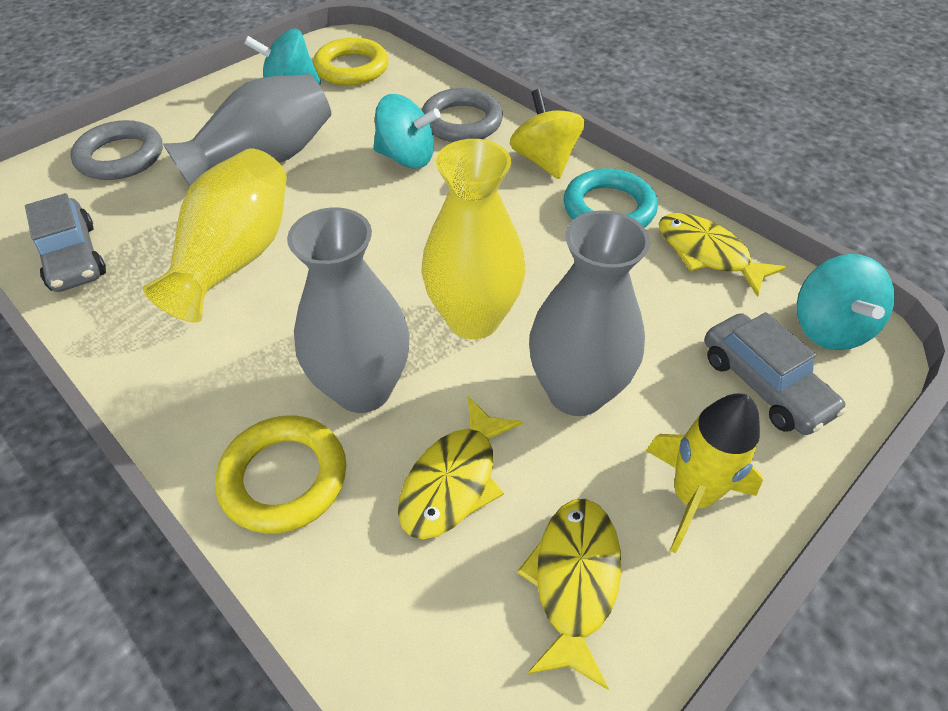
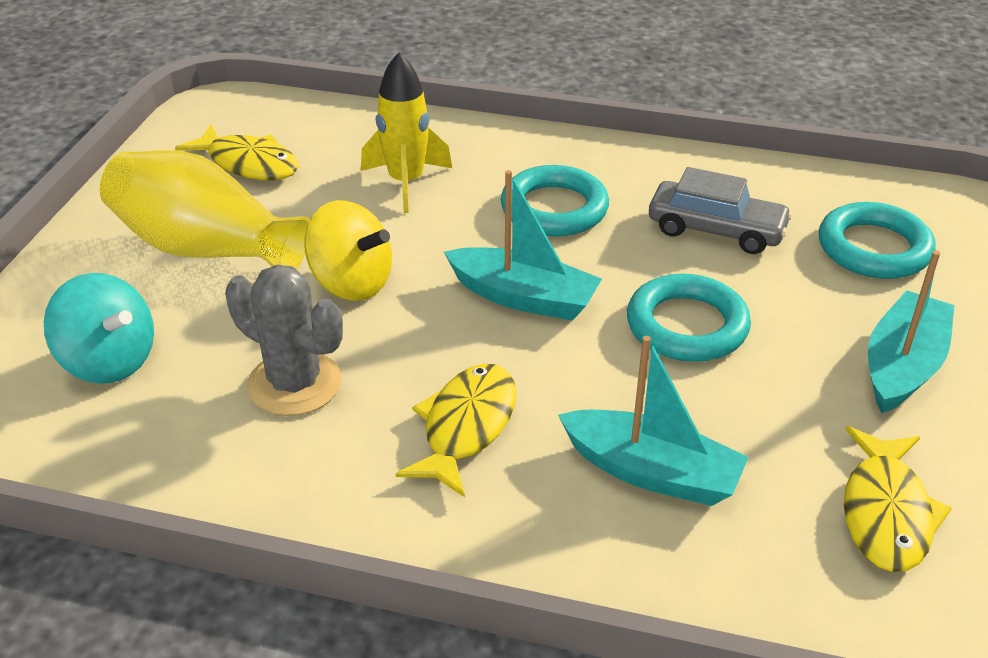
grey cactus: none = 0 -> [225,265,343,416] = 1
grey car: [25,193,106,292] [705,312,847,435] = 2 -> [649,167,793,254] = 1
grey ring: [70,120,163,180] [422,88,503,142] = 2 -> none = 0
grey vase: [163,74,331,186] [287,207,410,413] [529,210,650,416] = 3 -> none = 0
turquoise boat: none = 0 -> [444,170,602,321] [558,336,749,506] [868,250,954,414] = 3
turquoise ring: [564,168,658,228] = 1 -> [501,165,609,236] [627,274,751,362] [818,202,936,279] = 3
turquoise spinning top: [244,29,321,85] [373,94,441,169] [797,254,895,350] = 3 -> [44,273,154,384] = 1
yellow ring: [215,416,346,534] [313,37,389,85] = 2 -> none = 0
yellow vase: [143,148,287,323] [421,139,526,339] = 2 -> [100,150,310,269] = 1

